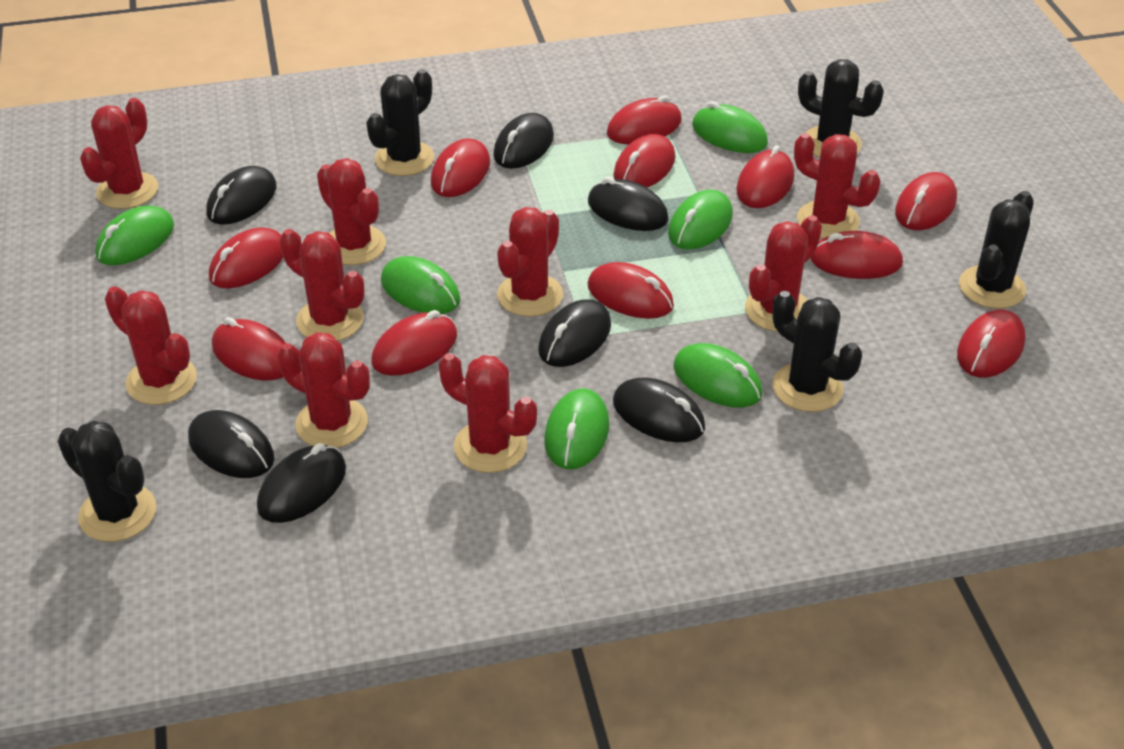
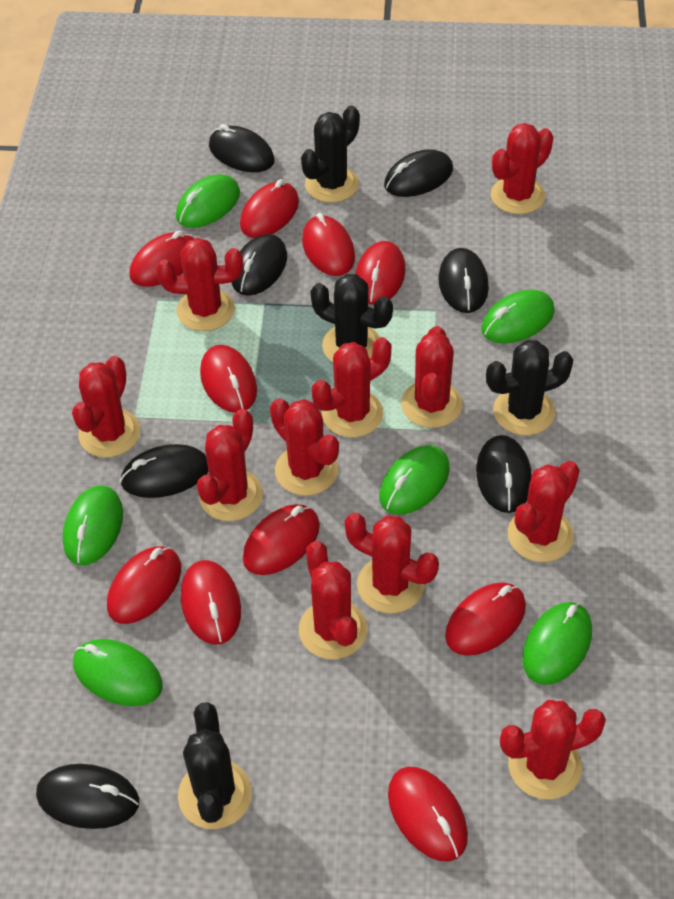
black cactus: [57,421,156,542] [366,69,434,176] [772,291,862,412] [798,59,884,157] [959,191,1034,309] = 5 -> [178,702,252,829] [301,105,360,203] [310,274,393,362] [486,340,573,435] = 4
red cactus: [80,98,158,209] [105,286,197,405] [278,332,370,448] [280,229,364,341] [317,158,386,265] [439,353,537,473] [497,207,563,317] [745,215,822,332] [794,133,881,239] = 9 -> [72,356,140,458] [156,238,243,331] [197,409,263,521] [270,398,339,496] [299,541,367,659] [312,337,391,438] [345,513,439,613] [401,326,463,428] [491,123,553,214] [500,700,606,800] [508,461,580,562] = 11
red mouse: [209,227,283,288] [212,317,286,380] [371,310,457,375] [431,138,490,197] [588,262,674,319] [607,95,682,144] [613,134,675,187] [736,145,794,208] [811,231,903,279] [895,172,957,230] [957,310,1026,377] = 11 -> [107,546,181,624] [130,230,195,287] [181,560,241,645] [200,345,257,413] [240,179,299,238] [243,504,320,575] [302,213,355,276] [355,241,405,305] [388,767,468,862] [445,582,526,656] = 10

